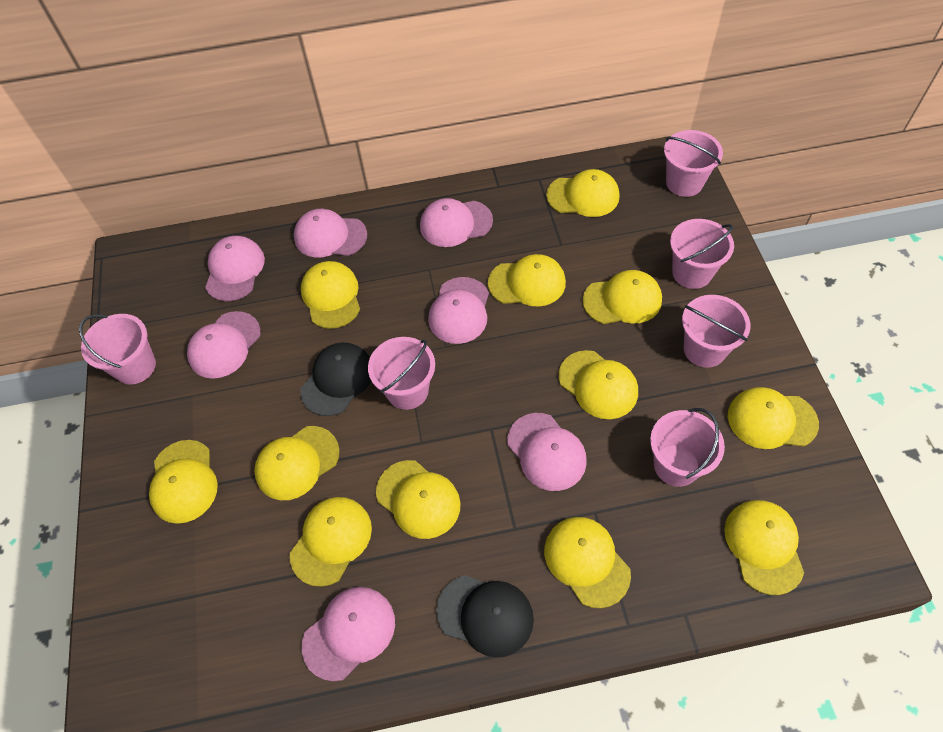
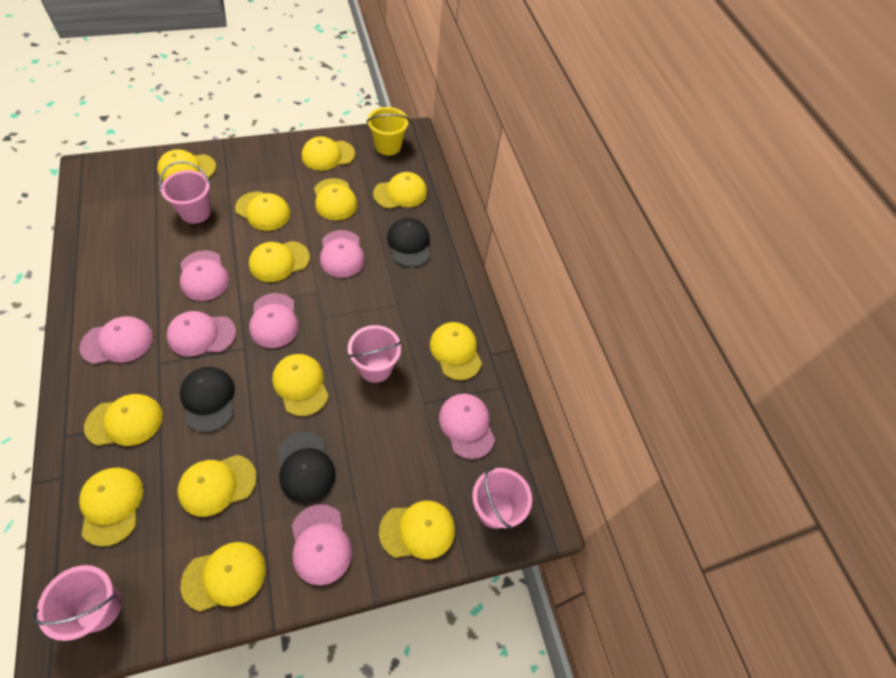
black cap: [301,342,371,416] [436,575,534,658] = 2 -> [180,367,235,433] [278,432,336,503] [387,218,430,267] = 3
pink bucket: [79,314,156,385] [368,337,435,410] [650,408,725,487] [664,130,723,197] [670,219,734,289] [682,295,750,368] = 6 -> [32,565,121,641] [159,161,211,224] [348,325,402,383] [472,467,532,529] = 4
yellow bucket: none = 0 -> [367,107,409,155] = 1
yellow cap: [149,440,218,524] [254,426,340,500] [290,497,372,587] [301,261,360,329] [376,460,461,539] [488,254,566,306] [544,517,631,608] [546,169,619,217] [558,350,638,419] [582,270,662,324] [724,500,804,595] [728,387,819,449] = 12 -> [79,468,143,547] [84,394,163,446] [157,149,216,181] [177,455,257,517] [180,542,266,611] [235,191,291,231] [249,241,310,282] [272,354,329,416] [302,136,355,171] [314,178,358,221] [373,172,427,209] [379,501,455,559] [430,322,482,380] = 13

